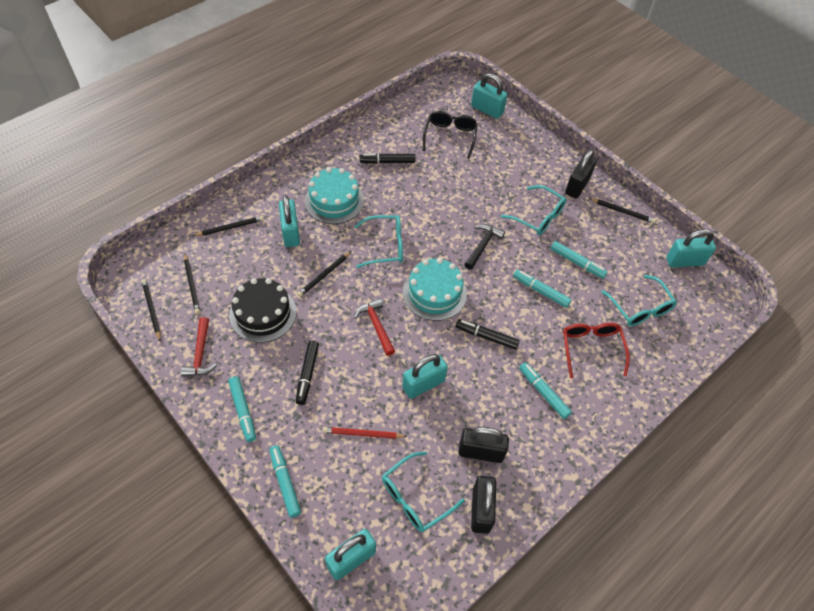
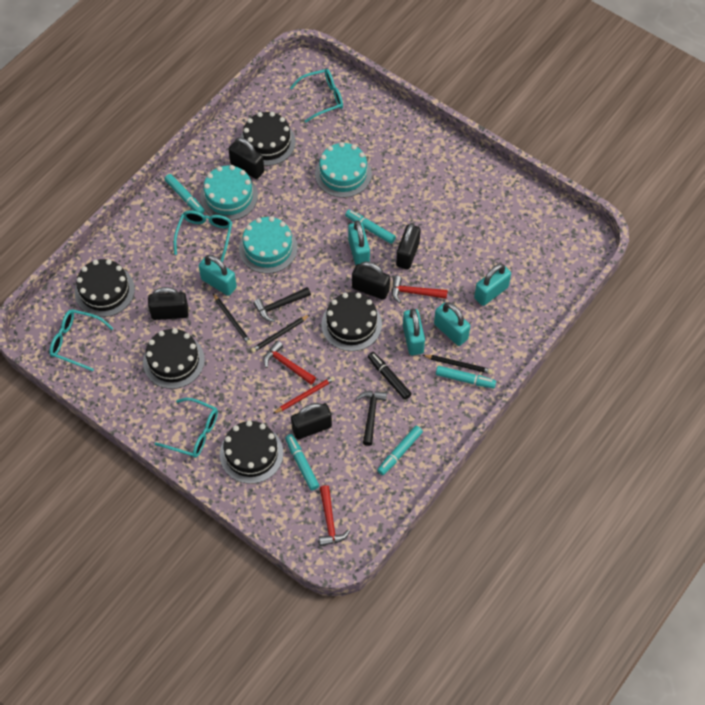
black cake: [229,278,296,343] = 1 -> [75,259,135,317] [143,328,205,389] [220,421,283,484] [241,112,296,166] [321,292,382,351] = 5
black glasses: [423,111,478,159] = 1 -> none = 0
black hammer: [464,224,505,270] = 1 -> [253,287,311,322] [356,391,387,446] = 2
black marker: [296,340,319,405] [359,153,415,164] [455,319,520,350] = 3 -> [368,352,412,400] = 1
black padlock: [458,427,509,463] [471,476,496,534] [565,150,597,198] = 3 -> [148,287,189,320] [228,137,264,179] [291,403,332,439] [352,262,390,300] [396,223,421,269] = 5
black pencil: [141,279,161,341] [184,254,200,314] [193,216,264,236] [297,251,351,297] [589,198,656,223] = 5 -> [213,294,252,345] [251,315,310,353] [423,355,492,374] = 3
red glasses: [563,323,630,378] = 1 -> none = 0
red hammer: [181,317,217,377] [354,298,395,356] = 2 -> [264,341,316,385] [319,485,350,546] [392,276,448,303] = 3
turquoise cake: [305,167,364,224] [403,258,467,321] = 2 -> [200,165,258,221] [239,216,298,274] [315,142,372,198] = 3

